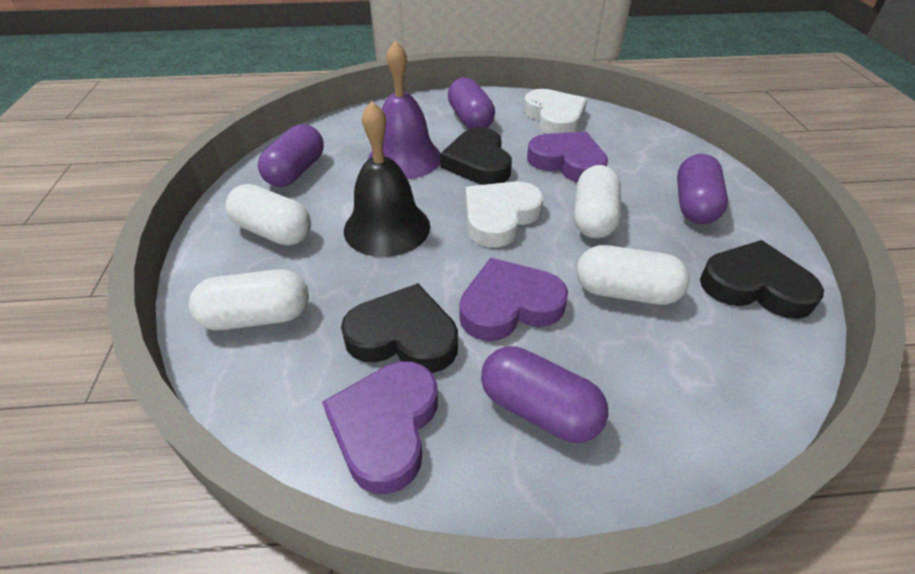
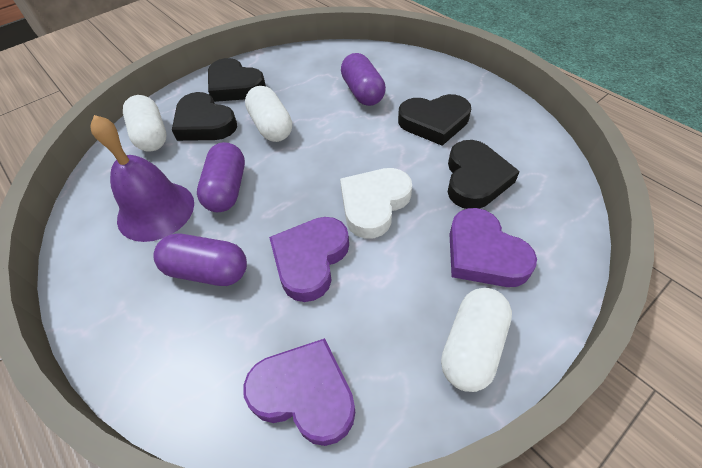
black bell: [344,101,430,257] = 1 -> none = 0
black heart: [341,283,458,373] [440,128,512,185] [700,240,824,319] = 3 -> [172,92,237,141] [208,58,266,102] [398,94,471,146] [448,140,520,209] = 4
purple capsule: [258,124,324,187] [448,77,495,129] [481,346,608,443] [677,154,728,224] = 4 -> [153,234,247,286] [197,142,245,212] [341,53,386,106] = 3
white capsule: [189,269,309,330] [225,184,311,246] [574,165,621,238] [577,245,690,305] = 4 -> [123,95,166,152] [245,86,292,142] [441,288,512,392] = 3
white heart: [466,181,544,248] [523,89,587,134] = 2 -> [340,168,412,239] = 1

